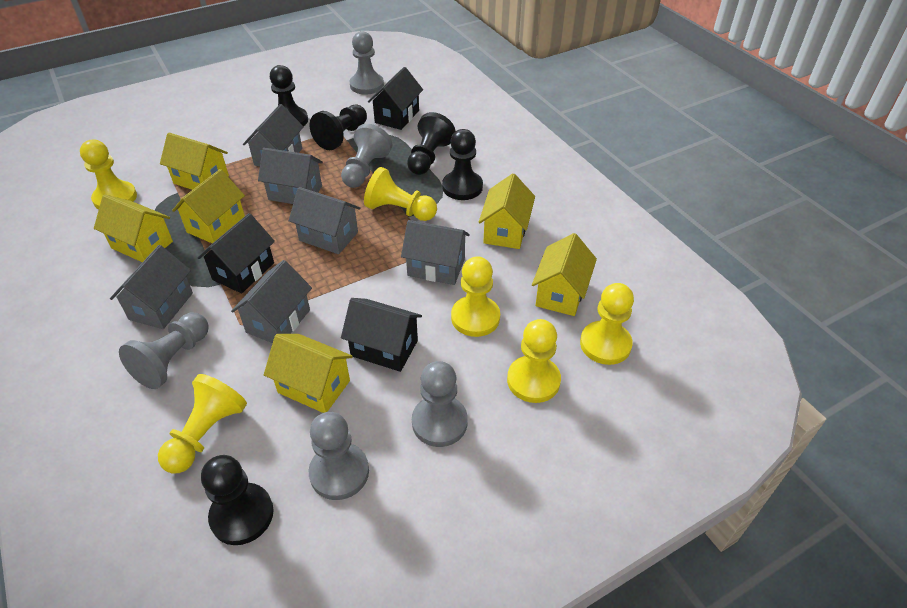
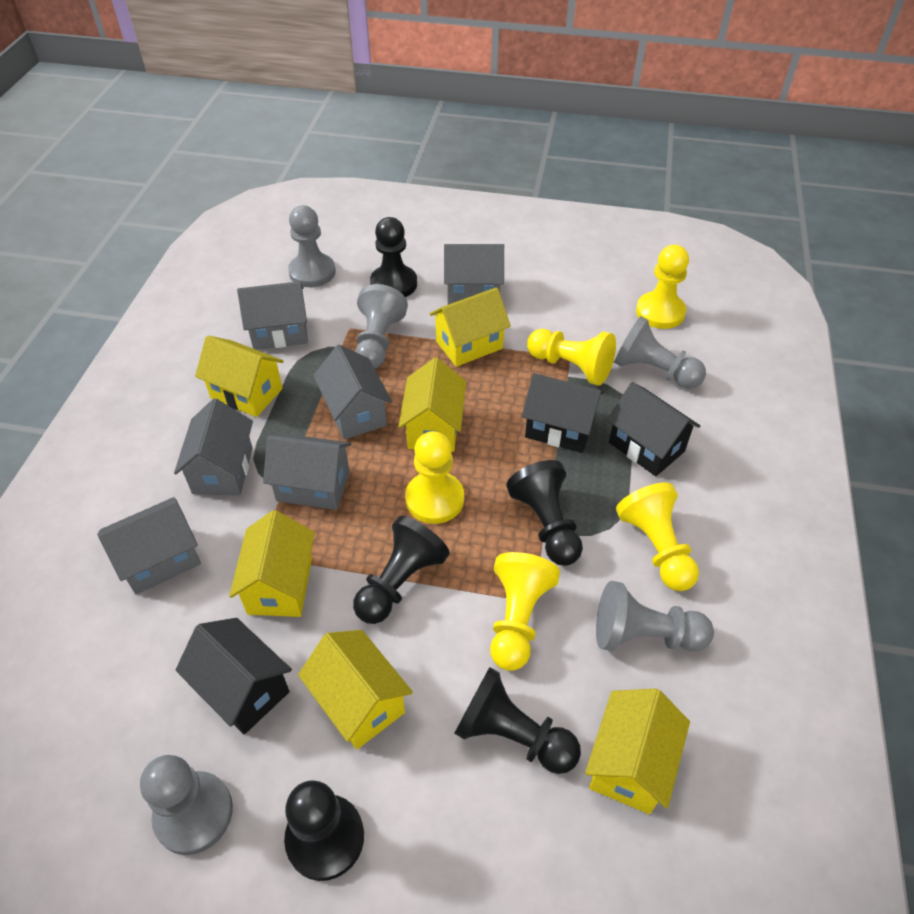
yellow pawn: [80,140,137,210] [158,374,247,474] [364,167,437,221] [451,256,500,337] [507,319,561,403] [580,283,634,365] = 6 -> [405,431,464,524] [490,552,560,671] [527,329,616,386] [616,482,699,591] [636,245,689,329] = 5

